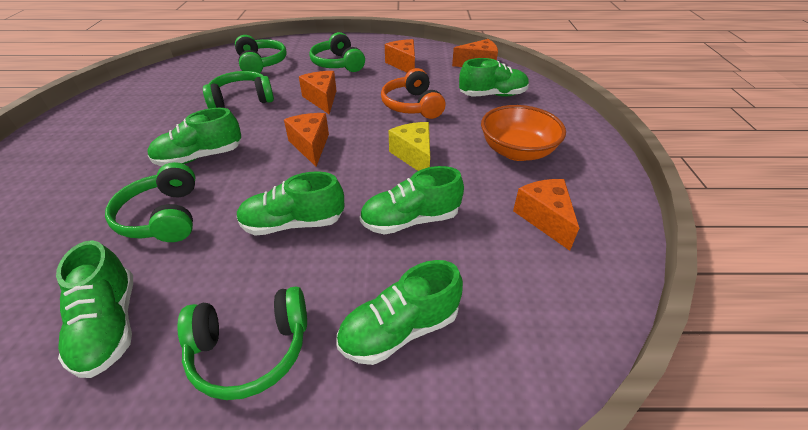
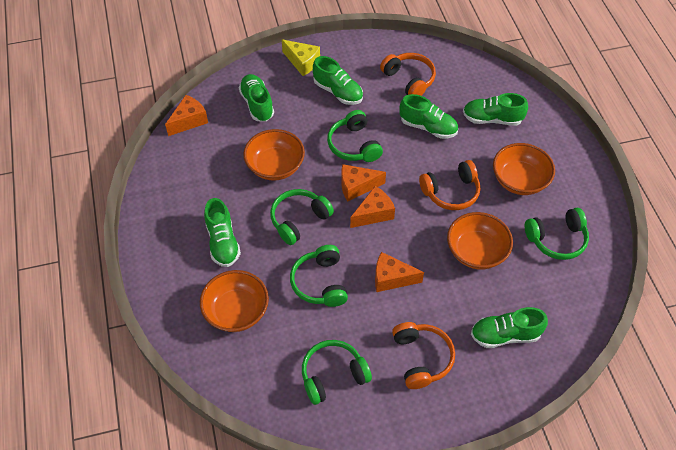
orange bowl: [481,105,566,161] = 1 -> [200,270,269,332] [243,129,305,181] [447,212,513,270] [493,143,555,195] = 4
orange cheese: [284,113,329,166] [299,71,337,114] [385,39,415,73] [452,39,498,67] [513,179,579,251] = 5 -> [165,95,208,136] [341,164,386,202] [350,186,395,228] [375,252,424,292] = 4
orange headphones: [381,68,446,119] = 1 -> [380,53,436,96] [392,322,455,389] [419,160,480,210] = 3

